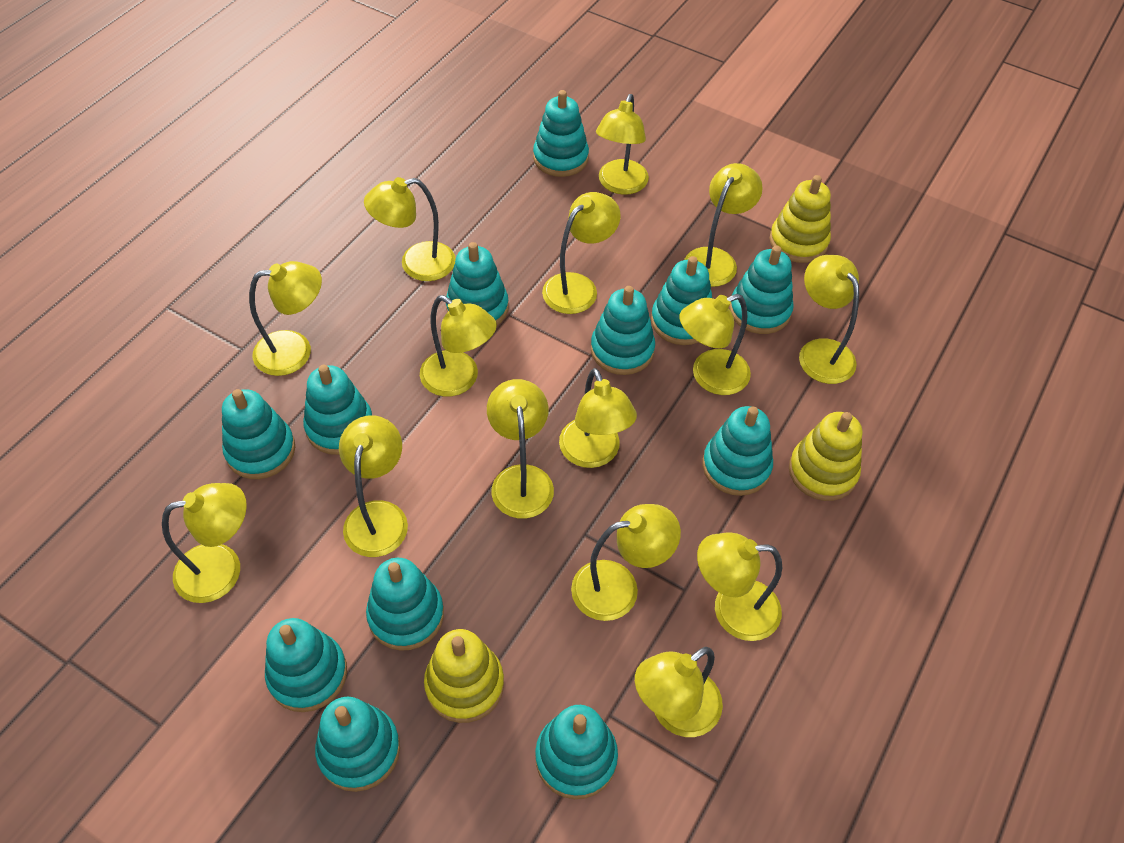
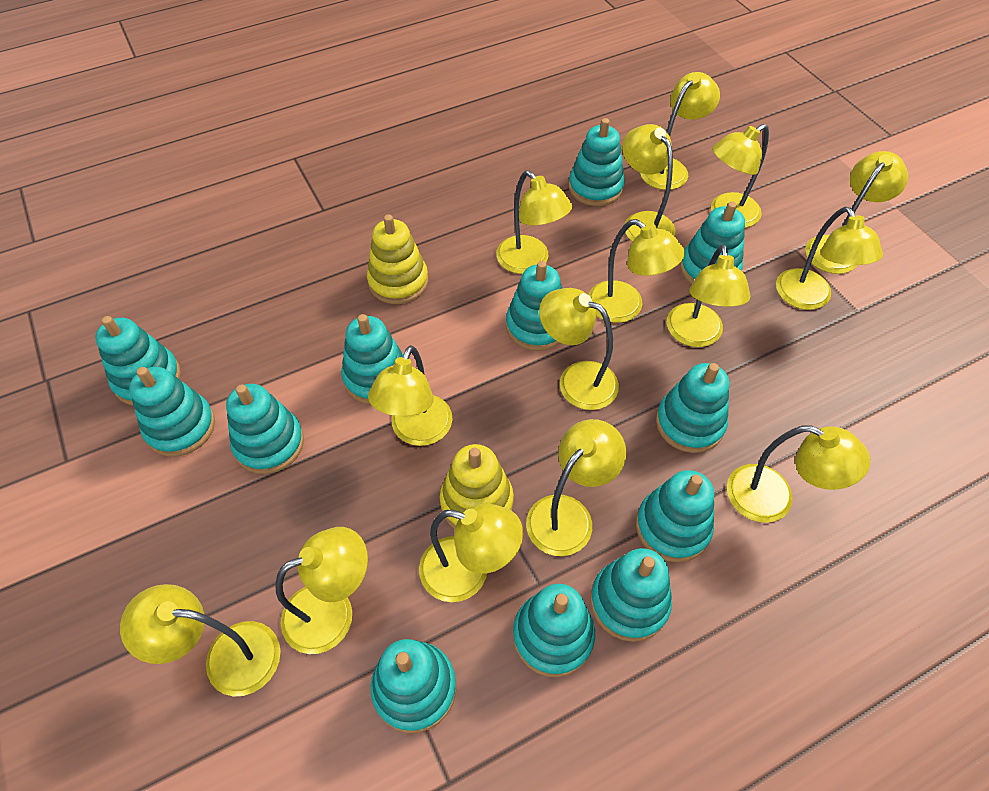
yellow stacking toy: [424,629,504,723] [770,175,831,263] [789,412,862,501] = 3 -> [367,214,428,304] [440,444,514,529] = 2

